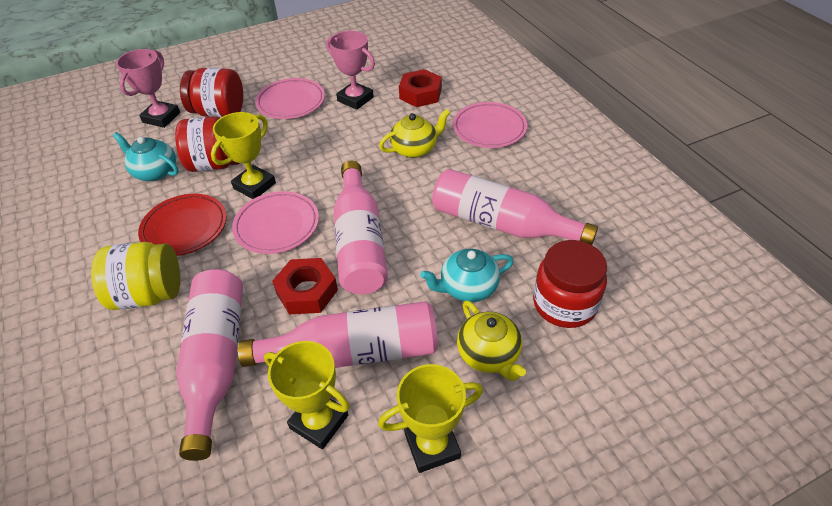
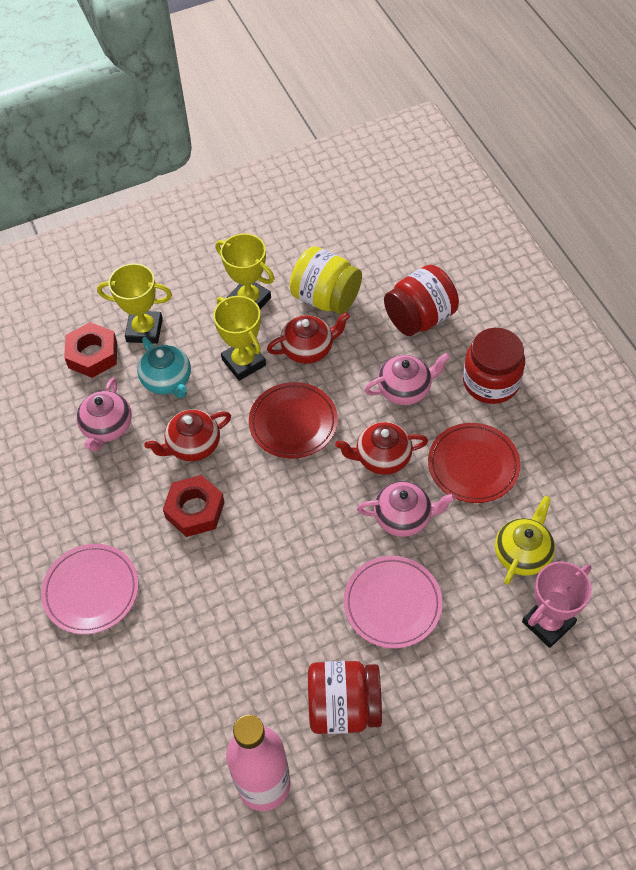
pink bottle: [176,269,243,461] [238,301,438,368] [334,161,388,294] [432,169,598,245] = 4 -> [226,715,291,811] = 1
pink plate: [232,191,319,254] [255,78,325,119] [453,102,527,148] = 3 -> [41,544,139,634] [344,556,442,649] = 2
pink teapot: none = 0 -> [76,378,132,452] [357,481,455,537] [365,353,450,405] = 3
pink trophy: [116,49,180,128] [326,31,375,110] = 2 -> [522,561,592,648] = 1
red plate: [138,194,227,256] = 1 -> [249,382,338,459] [428,423,520,503] = 2
red teapot: none = 0 -> [144,409,231,461] [267,312,350,364] [335,422,428,475] = 3
turquoise teapot: [113,132,179,181] [420,249,514,302] = 2 -> [137,337,191,398] = 1
yellow teapot: [379,109,450,158] [457,300,526,381] = 2 -> [495,496,555,585] = 1

